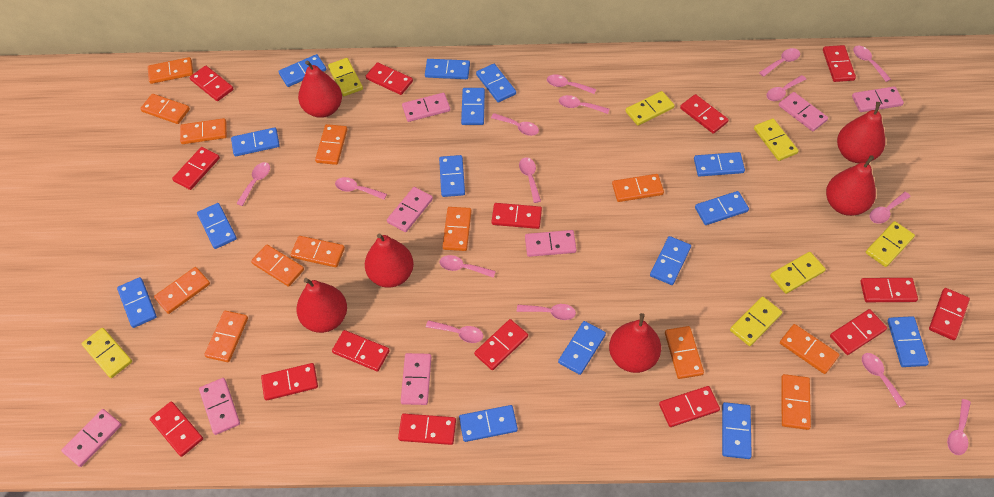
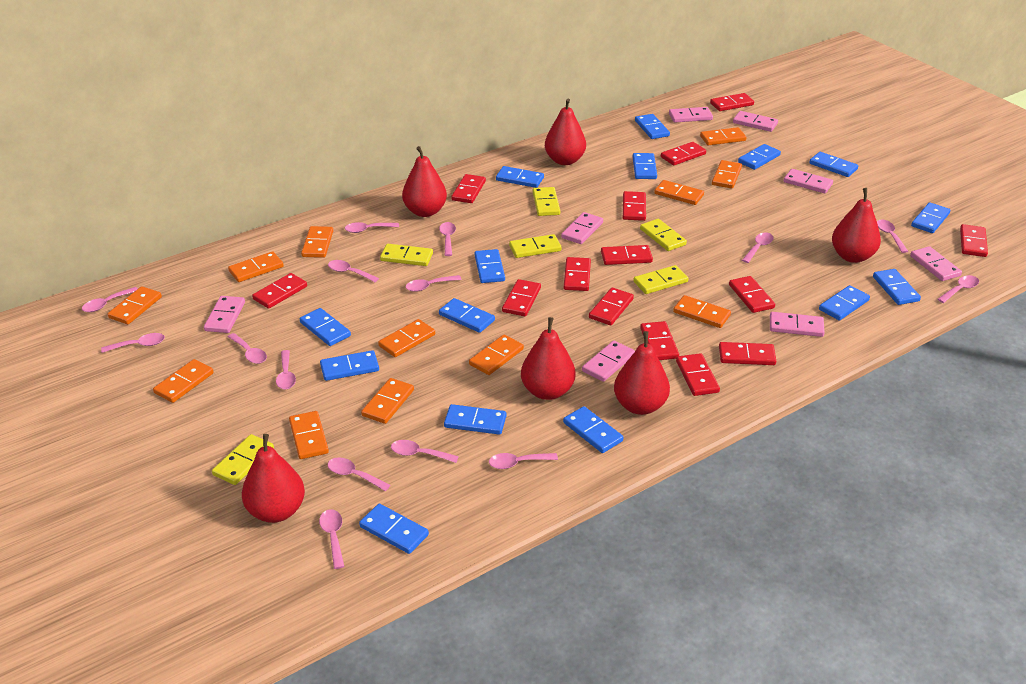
orange domino: [140,94,190,124] [148,57,193,84] [154,267,210,314] [180,118,227,144] [204,311,248,362] [251,244,304,287] [291,236,345,267] [315,124,347,165] [442,207,472,251] [612,174,664,202] [665,326,704,379] [780,324,839,374] [781,374,811,430] = 13 -> [108,286,162,324] [153,359,214,403] [228,251,284,282] [289,411,329,459] [301,226,333,258] [361,378,414,424] [378,319,435,357] [469,335,524,375] [654,180,704,205] [673,295,731,328] [700,127,747,145] [712,160,742,189] = 12
red domino: [150,401,203,457] [172,147,220,190] [190,66,234,101] [261,363,318,401] [332,330,390,372] [366,62,413,95] [398,414,456,445] [474,319,528,370] [491,203,542,229] [659,386,720,427] [680,94,729,134] [823,45,856,82] [830,309,887,355] [860,278,918,302] [929,288,970,340] = 15 -> [252,273,307,309] [451,174,486,203] [502,279,541,316] [564,257,591,291] [589,288,634,325] [601,245,653,265] [623,191,646,221] [640,321,679,360] [661,142,706,165] [676,353,720,396] [710,93,754,111] [719,342,776,365] [729,276,775,313] [960,224,988,257] = 14
yellow domino: [81,328,132,378] [328,58,363,96] [625,91,675,126] [730,297,782,346] [754,118,799,161] [770,252,826,294] [866,221,915,267] = 7 -> [212,434,274,485] [380,244,433,266] [509,234,562,258] [533,187,560,216] [633,265,688,294] [640,219,687,251] = 6

